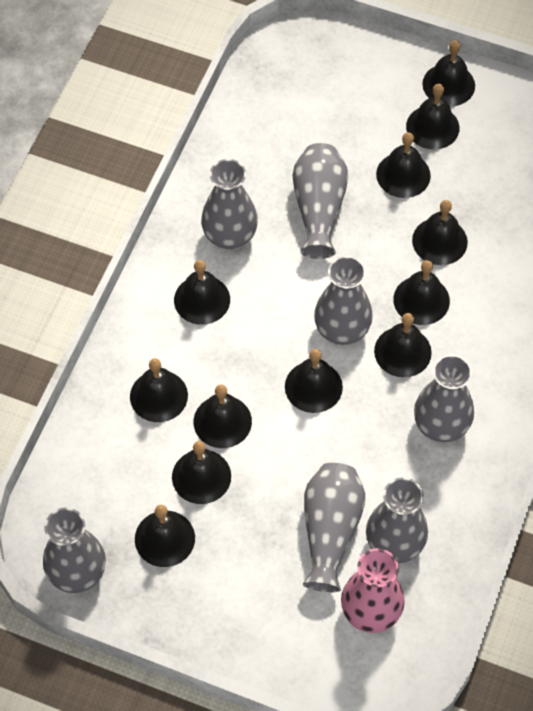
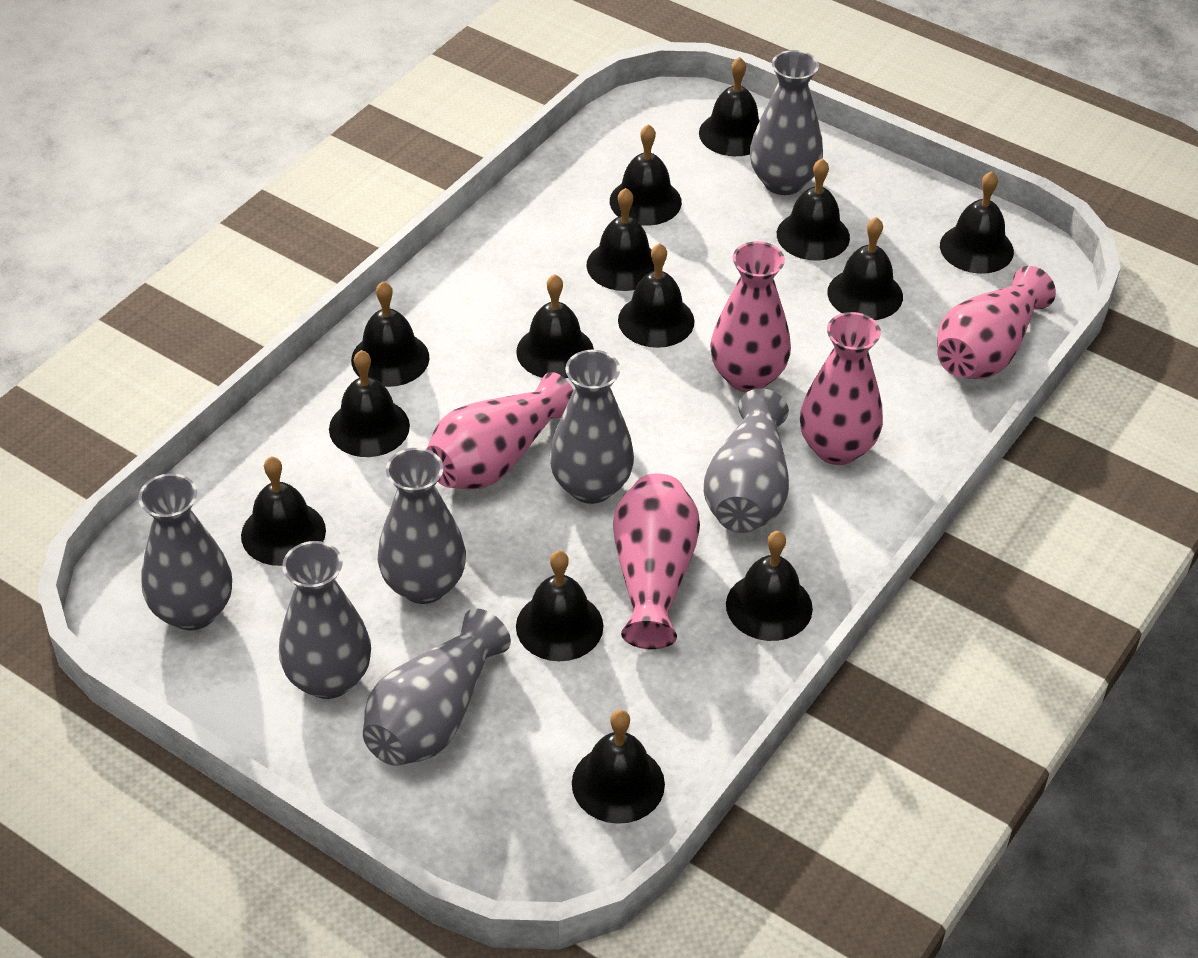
black bell: [130,358,188,422] [135,505,195,567] [172,441,231,504] [174,260,230,325] [194,385,252,448] [285,349,343,413] [374,313,432,377] [376,132,431,198] [393,260,450,325] [406,84,459,150] [412,200,468,265] [422,40,475,106] = 12 -> [241,456,326,566] [329,350,410,457] [351,281,429,387] [516,274,594,378] [516,550,603,661] [572,710,665,824] [587,188,655,291] [610,124,682,226] [618,243,695,348] [699,57,760,156] [726,531,813,641] [777,158,850,261] [827,217,903,320] [940,171,1014,274] = 14
pink vase: [341,548,405,633] = 1 -> [426,372,573,489] [613,473,700,649] [710,241,791,392] [800,312,883,465] [937,266,1056,379] = 5

